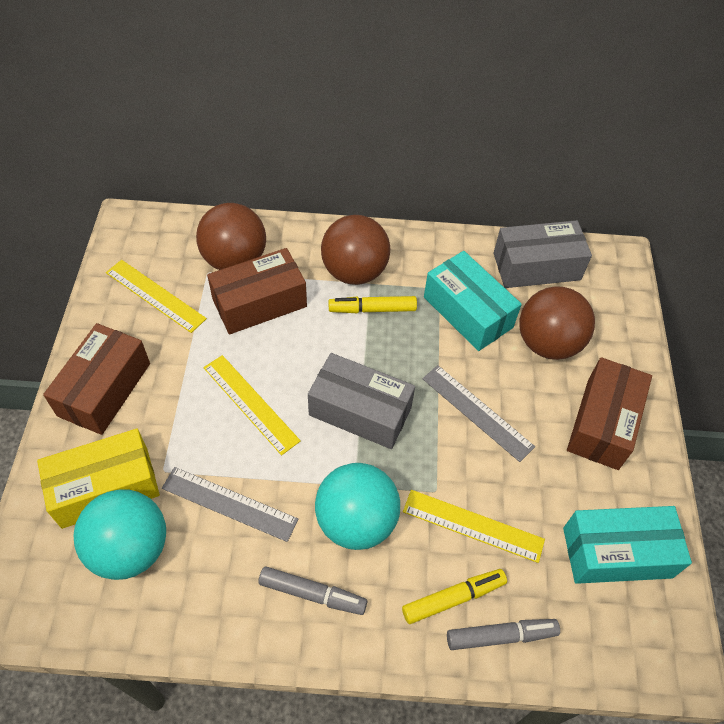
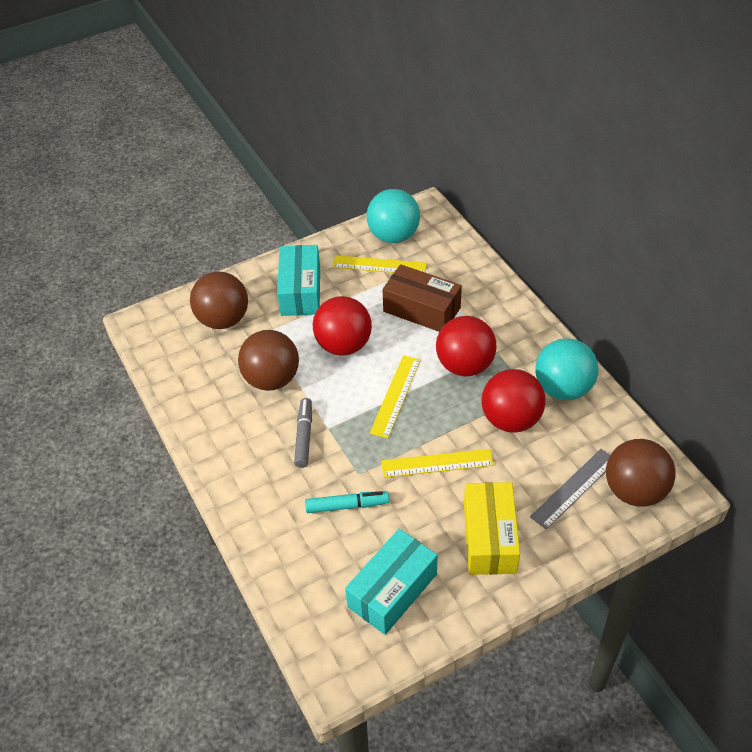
brown box: [43,323,150,435] [207,248,307,334] [567,357,652,470] = 3 -> [382,264,462,332] = 1
grey box: [308,353,415,449] [494,220,592,288] = 2 -> none = 0
grey marker: [258,566,367,615] [447,619,560,650] = 2 -> [294,398,312,468] = 1
grey ruler: [162,467,299,542] [422,365,535,462] = 2 -> [530,449,610,530] = 1
red ball: none = 0 -> [313,296,372,356] [436,316,497,376] [481,369,545,432] = 3
turquoise marker: none = 0 -> [305,491,389,513] = 1
yellow marker: [328,296,417,313] [402,569,507,624] = 2 -> none = 0

